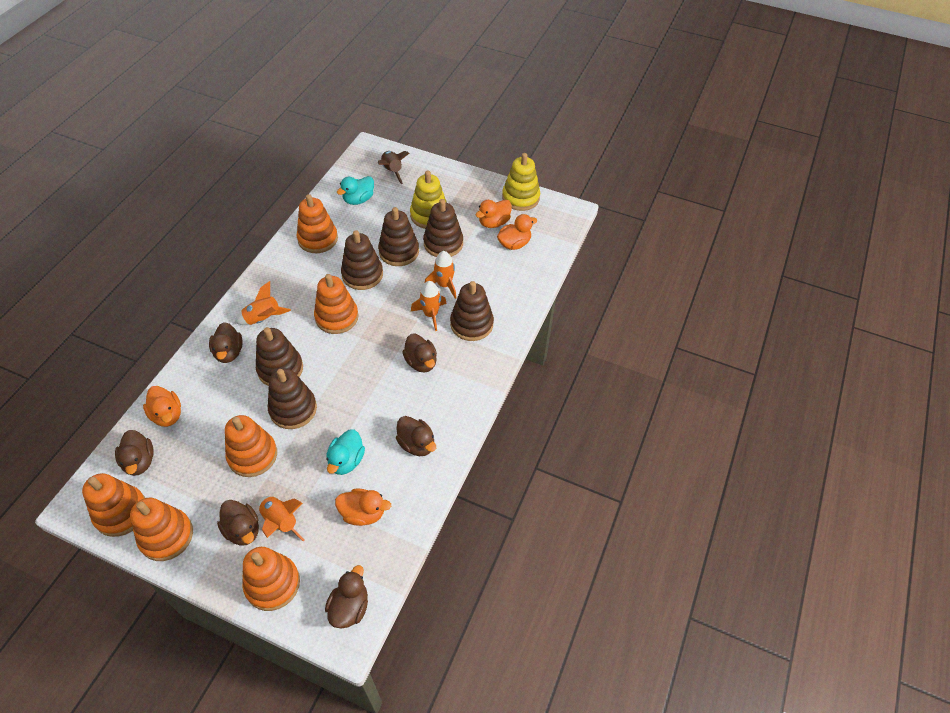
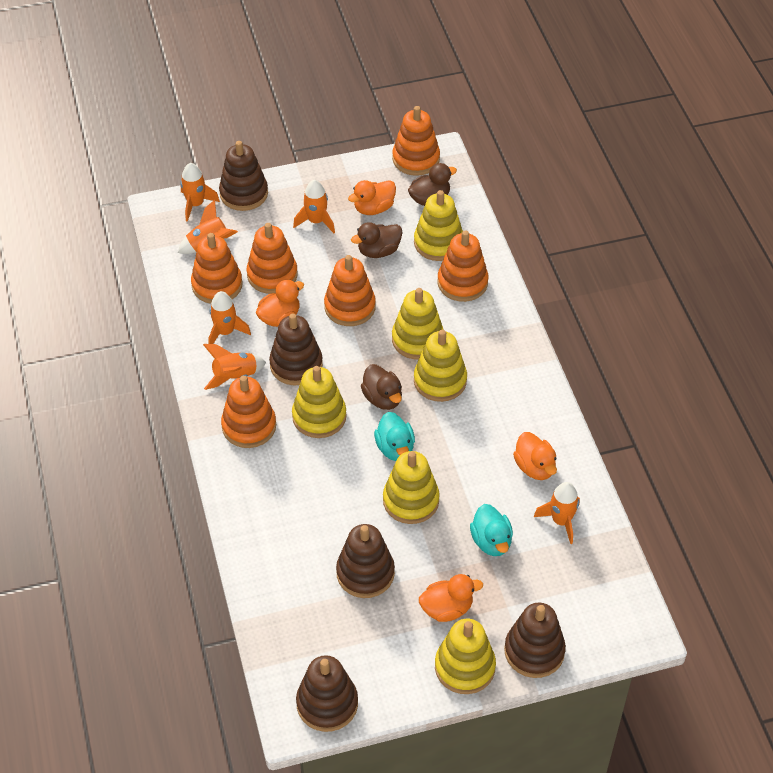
brown duck: [115,430,154,476] [209,322,243,363] [217,500,259,546] [325,565,368,629] [396,416,436,456] [402,334,437,373] = 6 -> [351,222,403,258] [361,364,402,410] [408,163,457,206] = 3
brown rocket: [378,151,410,184] = 1 -> none = 0
brown stacking toy: [256,327,303,386] [268,368,317,429] [341,230,383,290] [378,207,419,266] [423,199,463,257] [450,281,494,341] = 6 -> [219,141,268,211] [269,314,323,385] [296,655,358,732] [336,524,395,598] [504,603,566,678] = 5
orange rocket: [235,281,291,325] [258,496,305,542] [411,281,447,331] [424,251,456,299] = 4 -> [178,200,238,254] [180,163,220,222] [203,344,266,390] [208,291,251,344] [293,180,335,233] [534,482,580,544] = 6
yellow stacking toy: [410,170,447,229] [502,153,540,211] = 2 -> [292,366,347,438] [383,451,440,524] [392,288,444,360] [414,190,463,261] [414,330,467,402] [435,619,496,694] = 6

